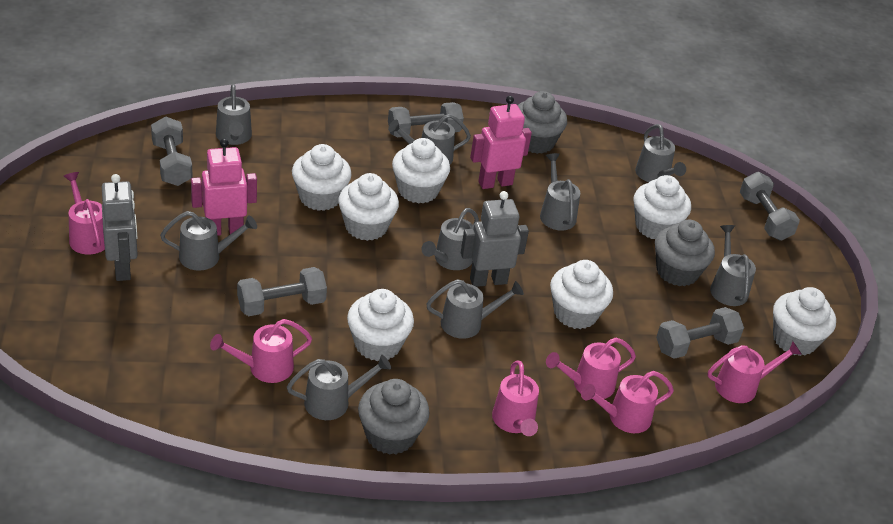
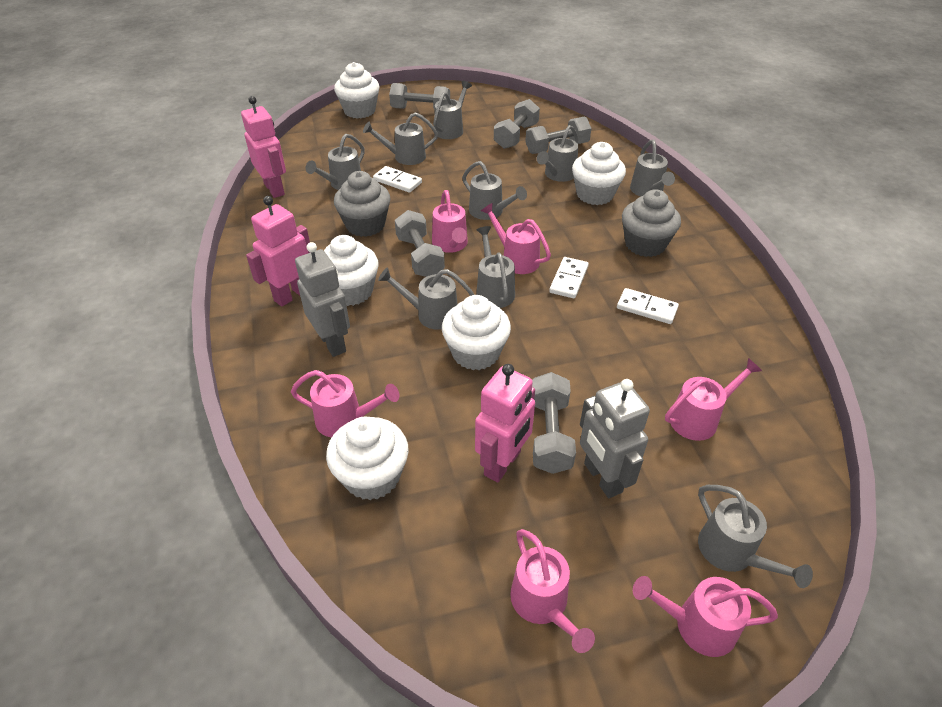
grey cupcake: [358,379,430,455] [518,91,567,154] [655,220,715,286] = 3 -> [334,171,391,237] [622,189,681,257] = 2
pink robot: [191,139,257,236] [470,96,532,189] = 2 -> [241,96,286,198] [246,196,311,307] [475,364,535,483] = 3
white cupcake: [292,144,352,211] [338,173,399,241] [347,289,414,361] [392,138,450,204] [550,260,613,329] [634,175,691,239] [773,287,836,356] = 7 -> [324,235,379,306] [326,416,409,500] [334,62,380,119] [442,295,511,370] [572,142,626,205] = 5
white domino: none = 0 -> [373,166,422,193] [549,257,589,298] [617,288,679,324] = 3

